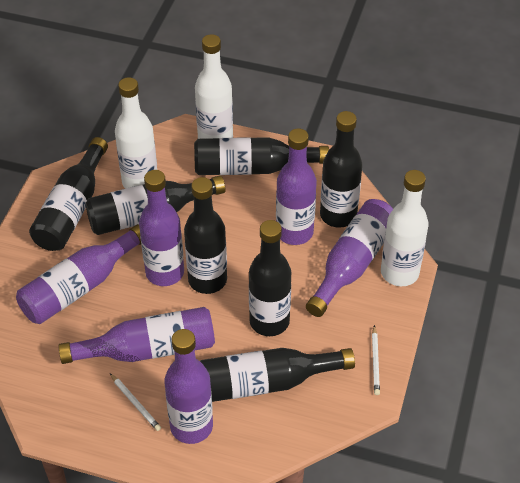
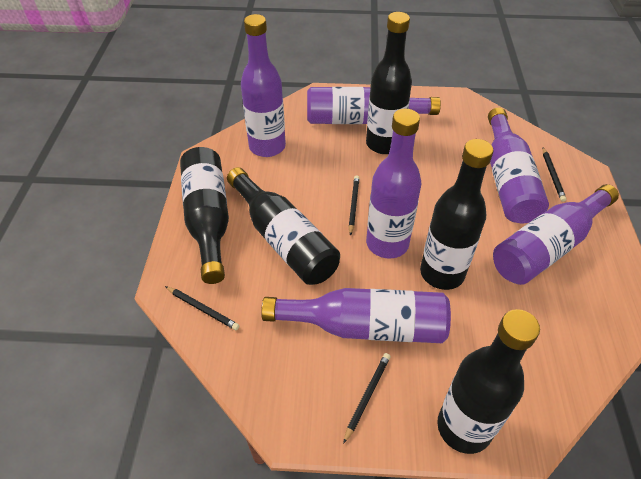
black bottle: [29,137,108,251] [86,175,226,235] [184,177,227,294] [194,137,329,175] [200,348,355,402] [249,220,291,336] [320,111,362,228] = 7 -> [180,147,229,284] [227,167,340,285] [366,12,412,154] [420,139,494,290] [437,309,540,454] = 5
black pencil: none = 0 -> [165,286,240,330] [343,353,390,444] [348,175,359,236] [543,147,566,202] = 4
white bottle: [115,77,157,189] [195,34,233,139] [381,170,429,286] = 3 -> none = 0
white pencil: [110,373,161,431] [372,325,380,395] = 2 -> none = 0

